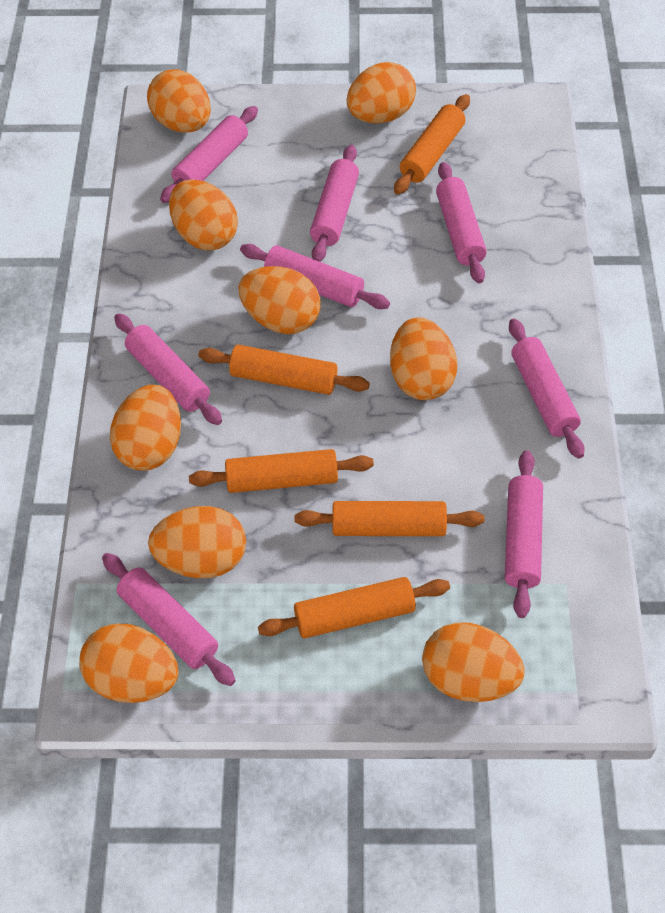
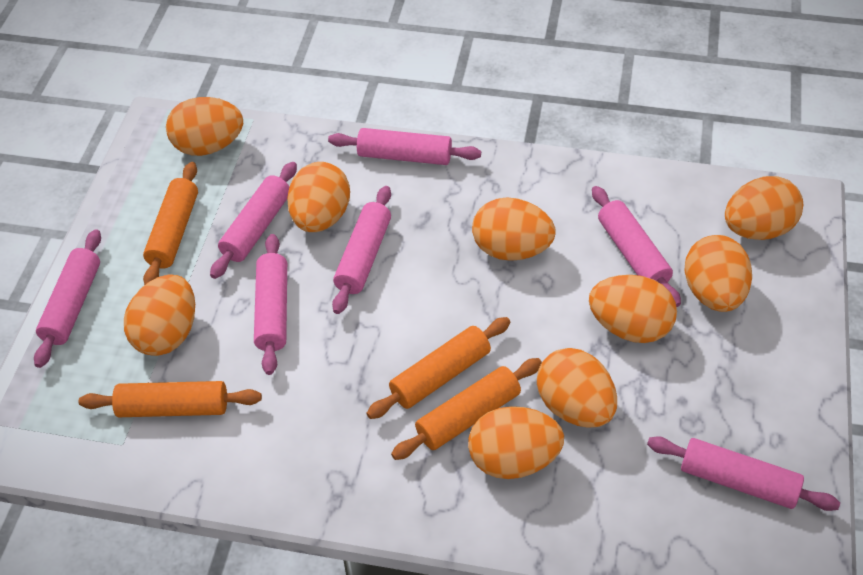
orange rolling pin: [189,449,374,493] [198,345,370,395] [258,577,450,638] [295,501,484,536] [394,94,470,195] = 5 -> [79,381,262,417] [143,162,198,285] [366,317,510,419] [391,358,542,460] = 4
pink rolling pin: [102,553,236,686] [114,313,222,425] [160,106,258,203] [240,244,390,309] [310,145,359,262] [436,162,487,283] [505,450,543,618] [509,319,584,459] = 8 -> [34,229,101,368] [210,162,297,279] [254,234,287,375] [328,128,481,165] [332,186,391,314] [592,186,681,307] [647,436,840,511] = 7

